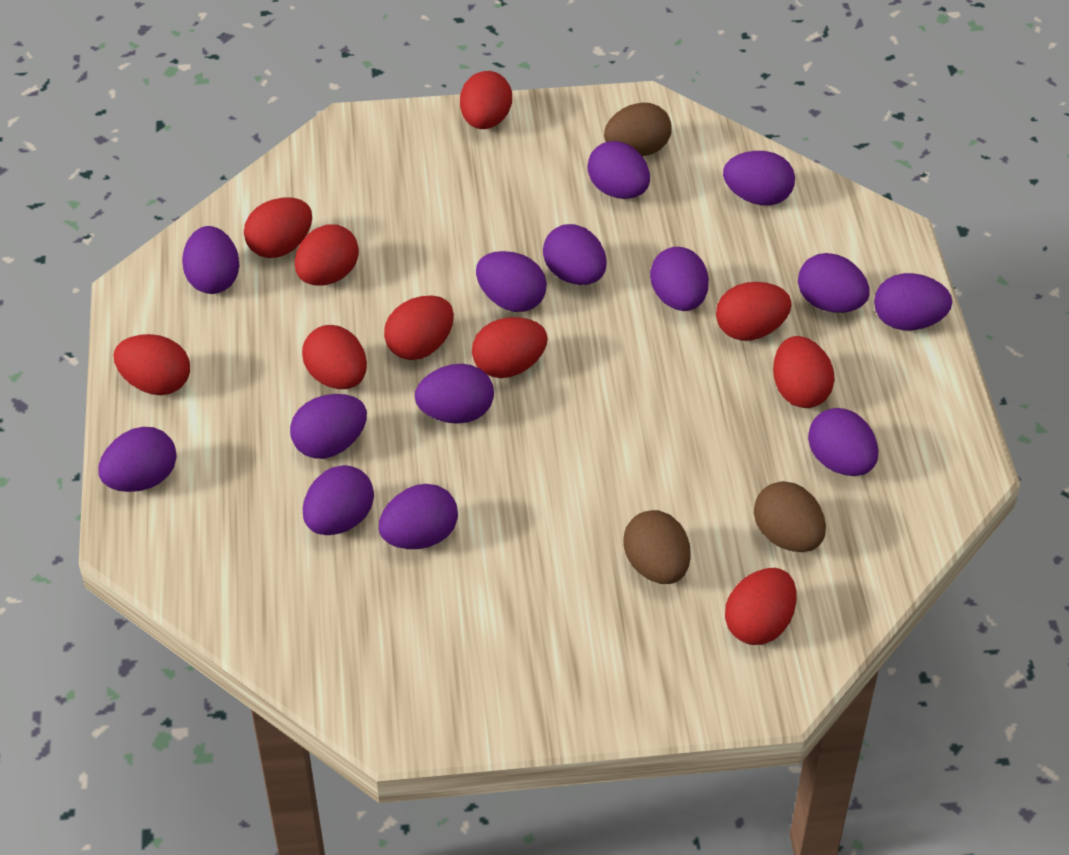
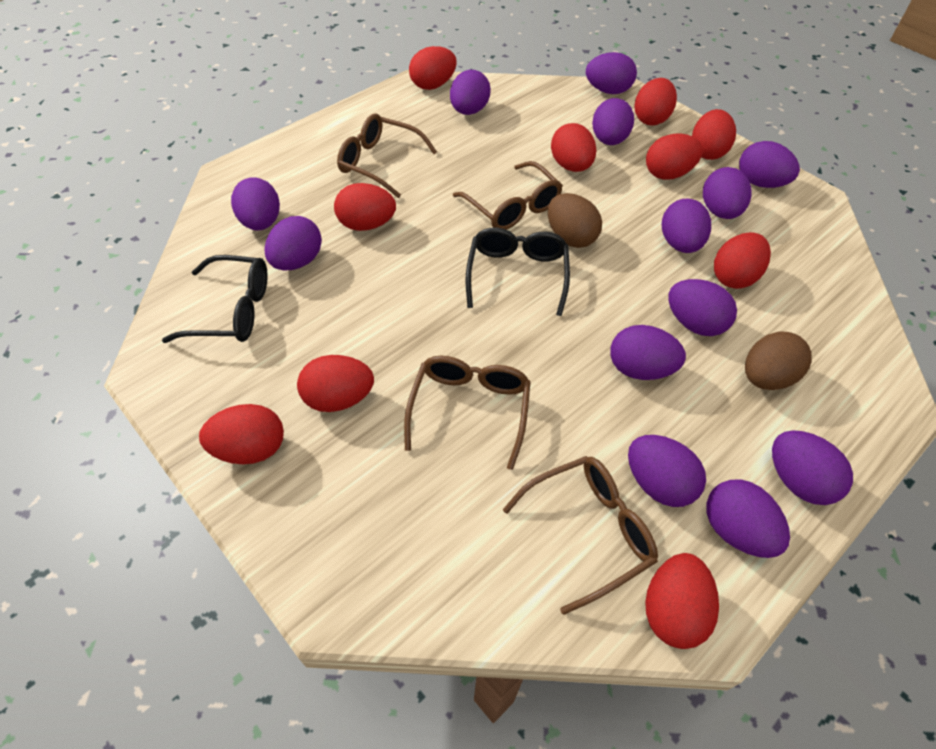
black glasses: none = 0 -> [162,255,268,343] [466,228,570,316] = 2
brown egg: [604,103,672,156] [623,510,691,584] [754,481,826,552] = 3 -> [548,193,602,248] [745,332,812,390] = 2
brown glasses: none = 0 -> [337,113,437,198] [404,356,531,470] [453,161,563,230] [503,456,658,615] = 4
purple egg: [98,427,177,492] [182,226,239,294] [290,394,367,459] [303,465,374,535] [379,484,458,549] [415,364,494,424] [476,251,547,312] [543,224,607,285] [588,141,650,199] [650,247,709,311] [723,151,795,206] [798,253,869,313] [808,408,879,476] [874,273,952,330] = 14 -> [231,177,280,231] [265,216,322,270] [450,70,491,115] [586,52,637,94] [592,98,634,145] [610,325,686,380] [628,435,706,507] [662,198,711,253] [668,279,737,336] [703,167,752,219] [706,480,790,558] [739,141,800,188] [772,430,853,505] = 13

